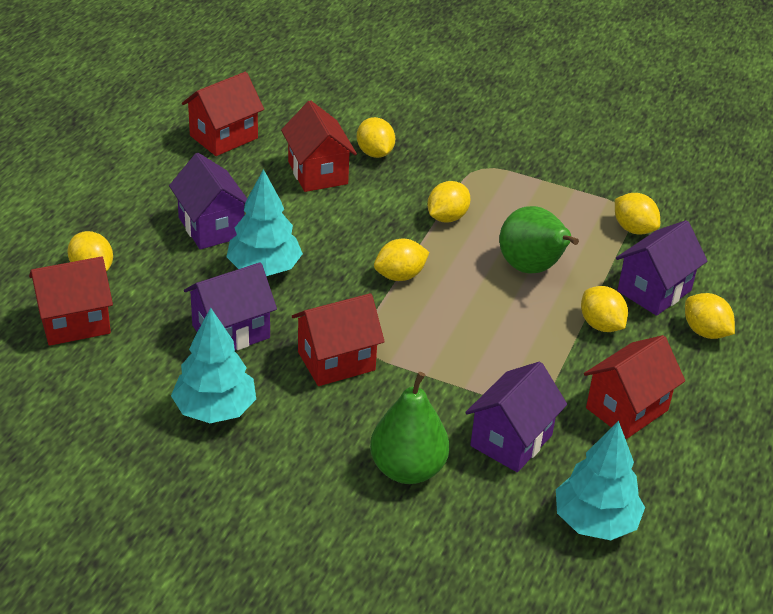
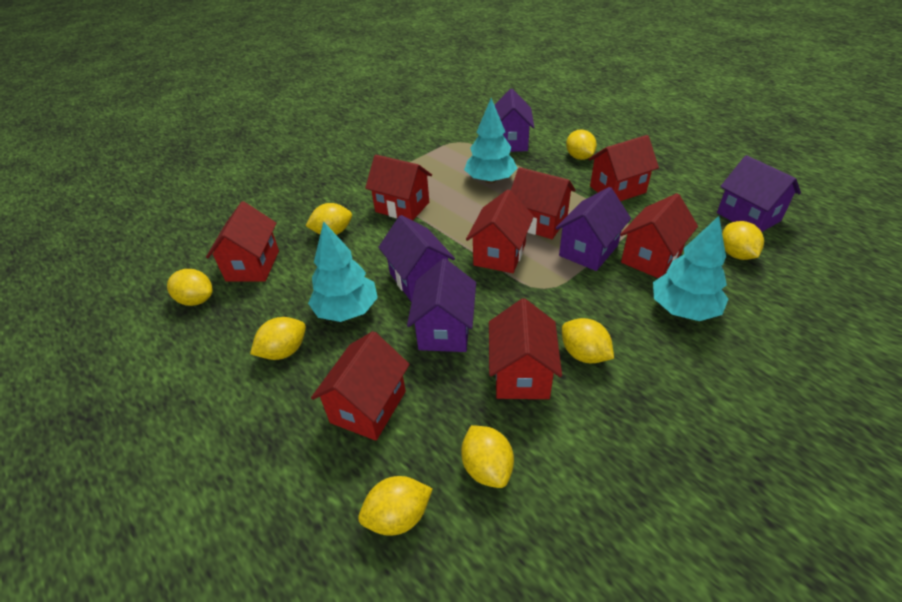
green pear: [370,372,450,484] [499,206,579,274] = 2 -> none = 0
purple house: [169,153,247,249] [184,262,277,350] [465,362,567,472] [616,220,707,316] = 4 -> [378,215,455,302] [407,258,476,352] [495,89,534,152] [555,187,631,271] [717,155,801,232] = 5
red house: [29,256,113,346] [182,72,264,156] [281,101,357,192] [292,293,385,386] [584,335,685,439] = 5 -> [206,201,279,282] [311,331,410,441] [365,155,432,221] [466,189,534,273] [489,298,562,399] [511,167,576,239] [589,135,659,201] [620,193,698,278] = 8
yellow lemon: [67,231,113,271] [357,117,395,158] [374,239,430,281] [427,181,471,222] [581,286,628,332] [615,193,660,235] [685,293,735,339] = 7 -> [167,269,213,306] [250,317,306,360] [306,203,352,235] [358,476,433,536] [461,425,514,488] [562,318,614,363] [566,129,597,160] [722,221,764,260] = 8

